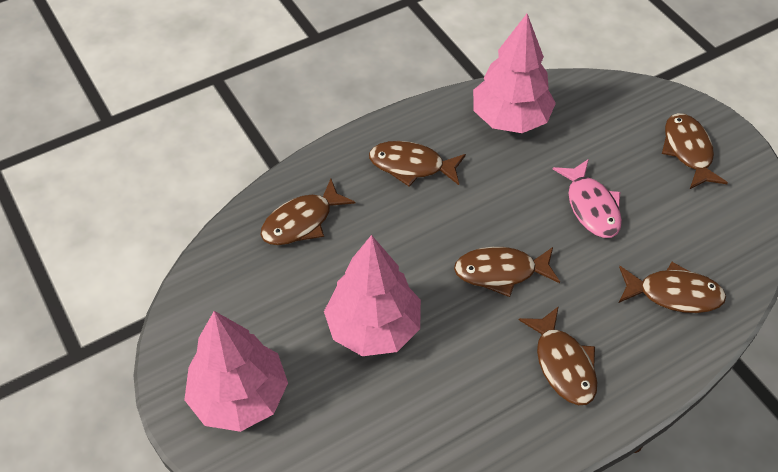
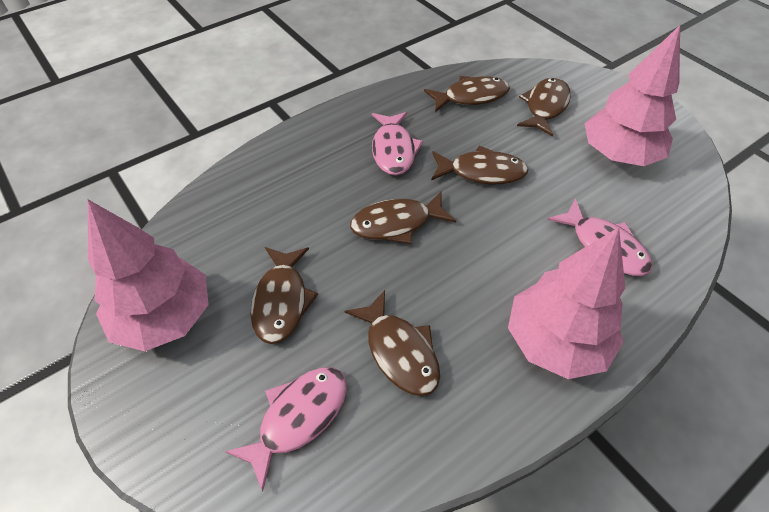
pink fish: [553,159,622,238] = 1 -> [225,367,347,492] [372,112,423,175] [548,198,652,276] = 3

